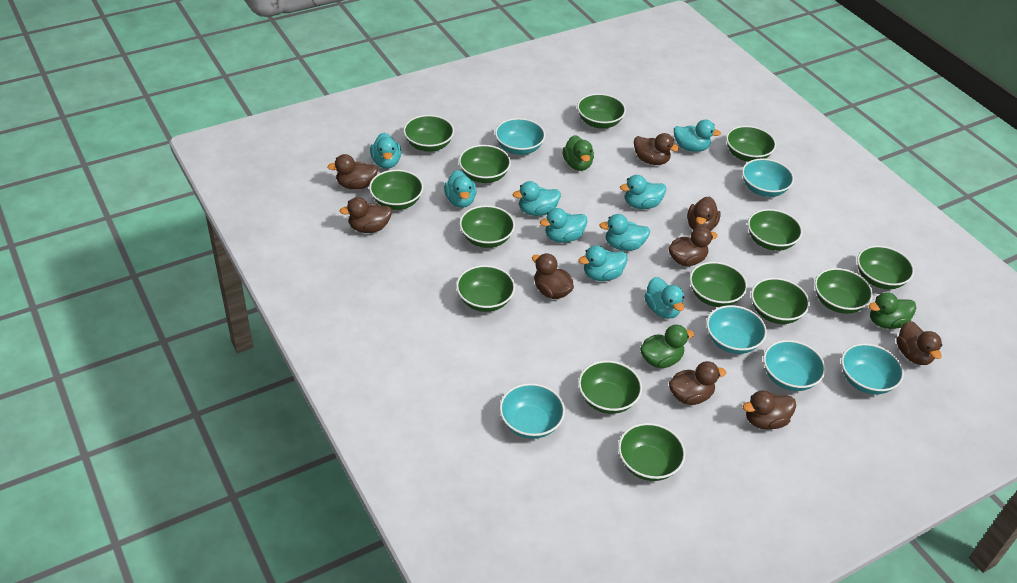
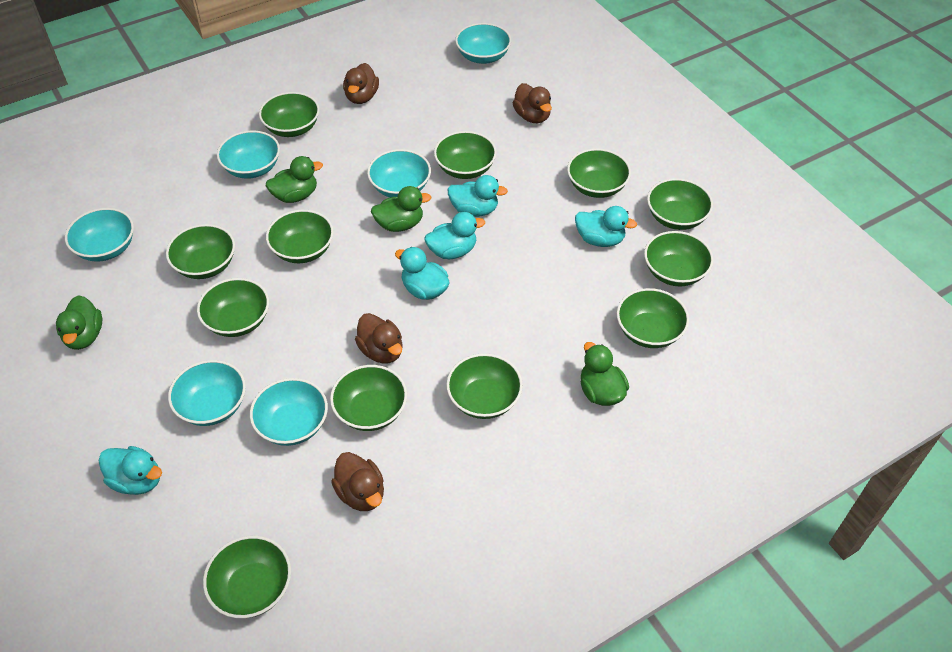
brown duck: [327,154,378,190] [340,197,392,233] [532,253,574,299] [634,133,679,165] [668,226,717,266] [669,361,726,405] [687,197,721,231] [743,390,796,429] [896,321,942,365] = 9 -> [331,452,384,511] [343,63,379,104] [355,313,403,363] [513,83,552,123] = 4
green bowl: [369,170,423,210] [403,115,454,152] [456,265,515,312] [459,145,511,183] [459,205,515,248] [577,93,626,128] [578,361,642,414] [618,423,686,481] [690,262,748,307] [726,126,776,162] [748,209,802,251] [751,278,810,324] [815,268,873,314] [857,245,914,289] = 14 -> [166,224,235,279] [197,278,269,337] [203,536,291,618] [259,92,320,137] [266,210,334,263] [330,365,407,431] [434,131,497,179] [446,353,523,419] [567,148,631,198] [617,288,689,348] [644,231,713,286] [647,178,713,230] = 12
green duck: [562,135,594,171] [640,325,694,368] [869,292,916,329] = 3 -> [56,295,102,350] [266,156,323,203] [371,186,431,232] [581,342,629,406] = 4
turquoise duck: [370,133,401,169] [444,170,477,208] [513,181,561,216] [540,208,587,243] [578,245,628,281] [599,214,650,251] [620,175,666,209] [644,277,684,319] [674,120,721,152] = 9 -> [99,446,162,495] [395,247,449,300] [425,212,485,259] [447,175,508,217] [575,206,637,247] = 5

